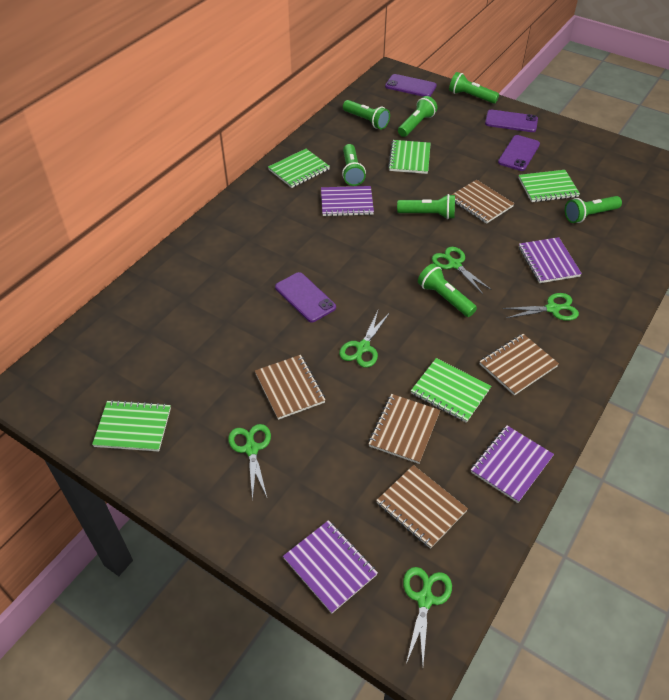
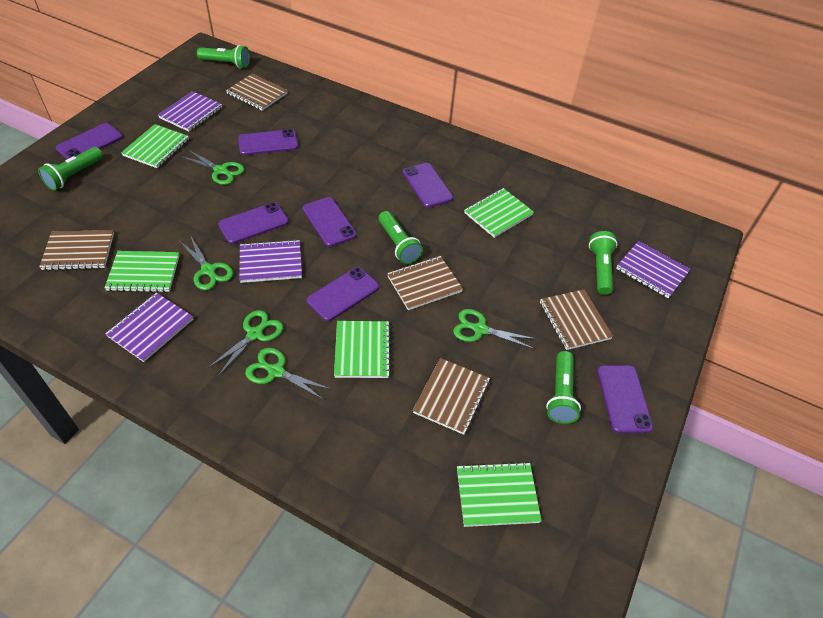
green flashlight: [342,144,366,186] [343,100,390,129] [397,194,455,219] [398,96,437,137] [418,264,477,317] [449,72,499,104] [565,196,622,223] = 7 -> [38,147,103,190] [197,45,250,68] [379,211,423,264] [546,351,581,424] [589,231,618,295] = 5
purple phone: [275,272,336,322] [385,74,437,97] [485,110,538,132] [498,135,540,171] = 4 -> [56,123,123,159] [218,202,289,244] [238,129,298,155] [303,197,357,247] [307,267,379,321] [403,163,453,208] [597,365,653,433] = 7

